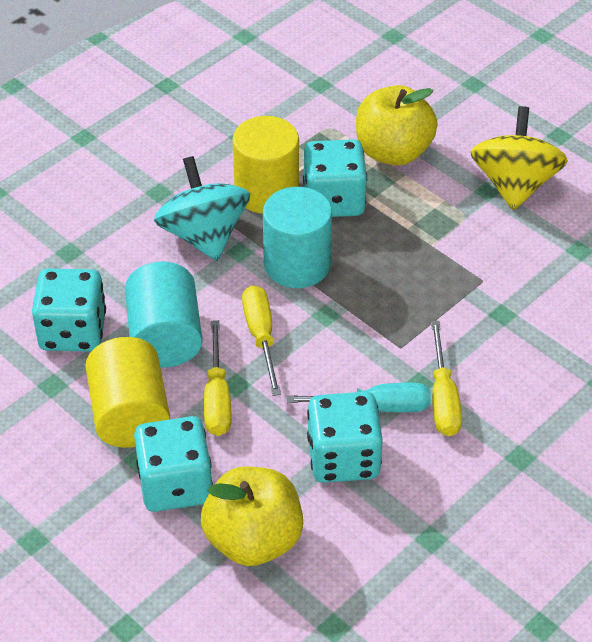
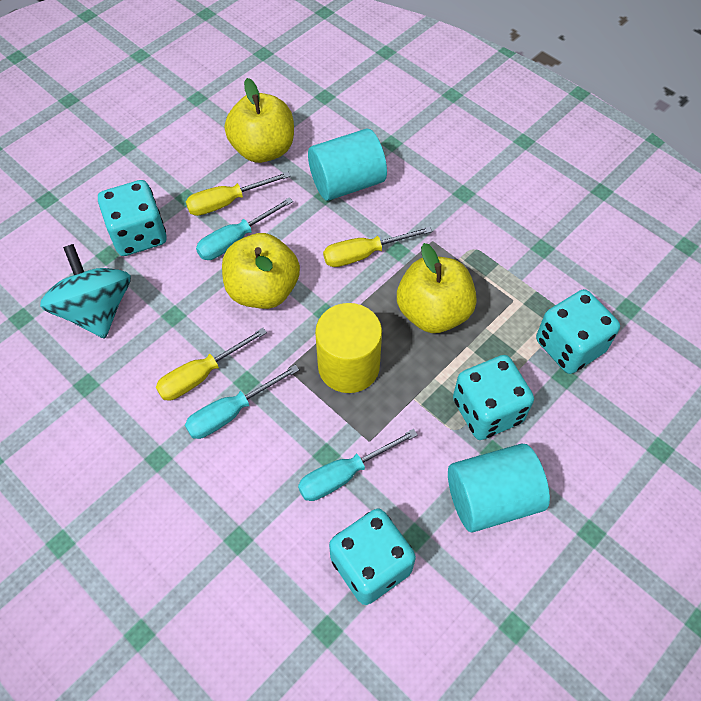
turquoise screwdriver: [287,383,431,412] = 1 -> [185,365,299,439] [196,197,293,260] [298,429,418,501] = 3
yellow apple: [201,467,303,566] [356,85,438,166] = 2 -> [222,233,300,309] [225,78,294,163] [397,243,477,333] = 3
yellow cylinder: [85,337,170,448] [233,116,299,214] = 2 -> [315,303,382,393] = 1
yellow spinning top: [470,106,568,210] = 1 -> none = 0

